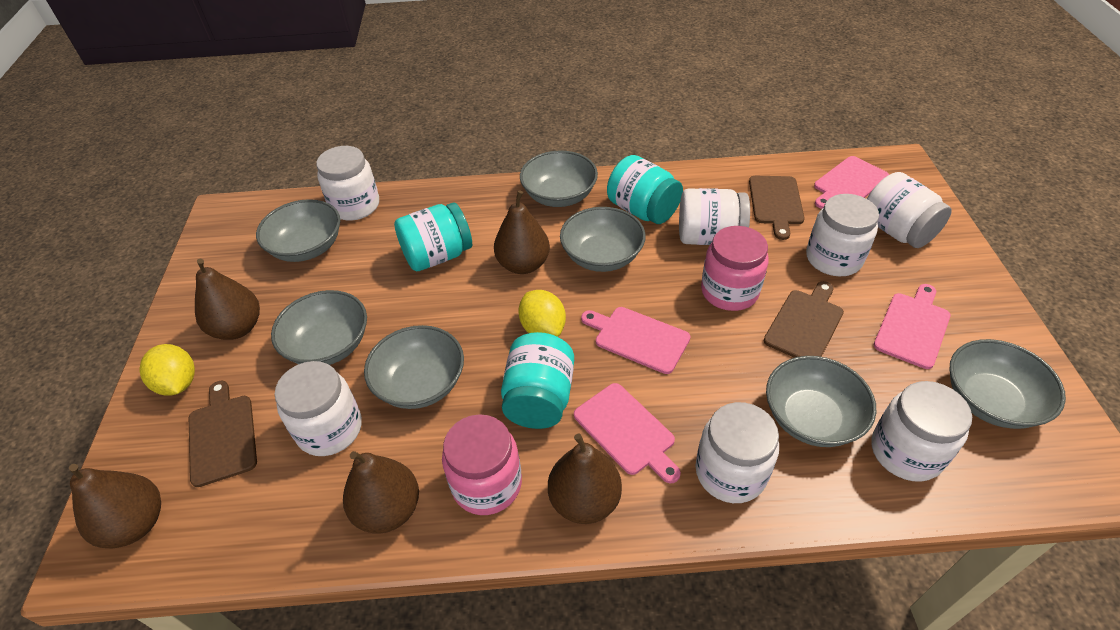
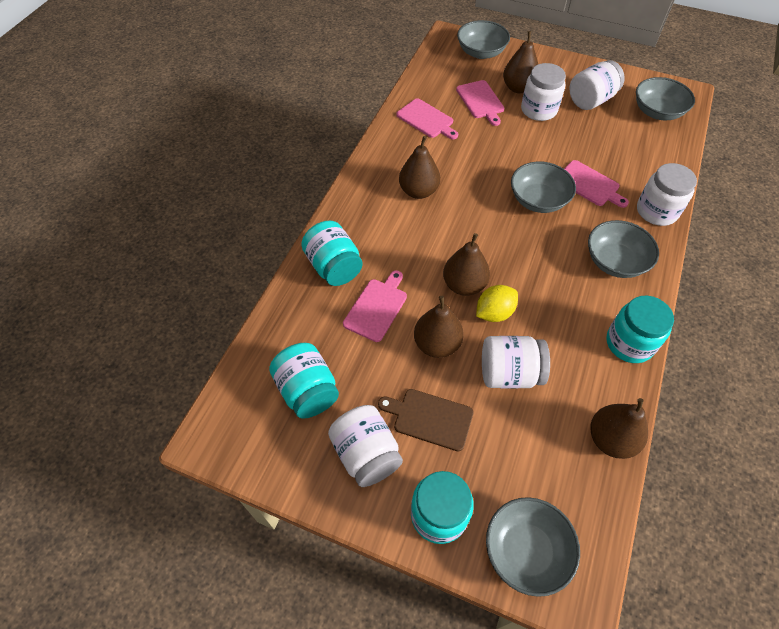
brown cutting board: [189,380,257,487] [749,176,805,240] [764,281,844,358] = 3 -> [378,389,474,451] = 1
grey bowl: [256,199,340,262] [271,290,367,365] [364,325,464,409] [520,150,598,207] [560,207,646,272] [766,356,877,447] [949,339,1066,429] = 7 -> [457,20,510,59] [486,497,580,597] [511,161,576,213] [588,220,659,278] [636,77,695,120] = 5
pink jar: [442,414,522,515] [701,226,768,311] = 2 -> none = 0
turquoise jar: [394,203,472,271] [501,332,574,429] [607,155,683,224] = 3 -> [269,343,339,419] [301,221,362,286] [411,471,474,544] [606,295,674,363] = 4
white jar: [274,361,362,456] [316,146,379,221] [679,188,750,245] [695,402,779,503] [806,194,879,276] [867,172,952,248] [872,381,972,482] = 7 -> [328,405,403,487] [482,336,550,388] [521,63,566,121] [569,60,625,110] [637,163,697,226] = 5
yellow lemon: [139,344,195,396] [518,290,566,337] = 2 -> [476,285,518,322] = 1

